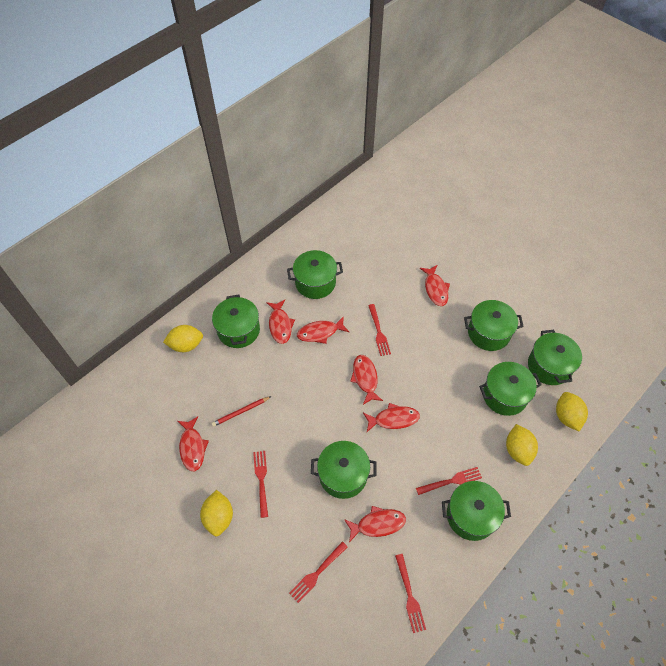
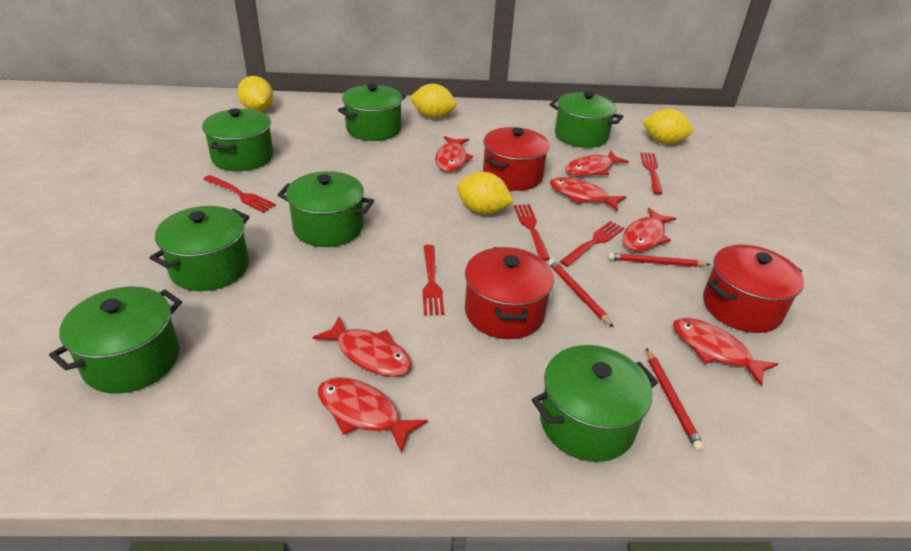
red pencil: [211,396,271,427] = 1 -> [548,259,614,327] [608,253,711,267] [646,348,704,451] = 3
red pot: none = 0 -> [465,247,554,339] [483,127,550,191] [703,244,804,333] = 3

